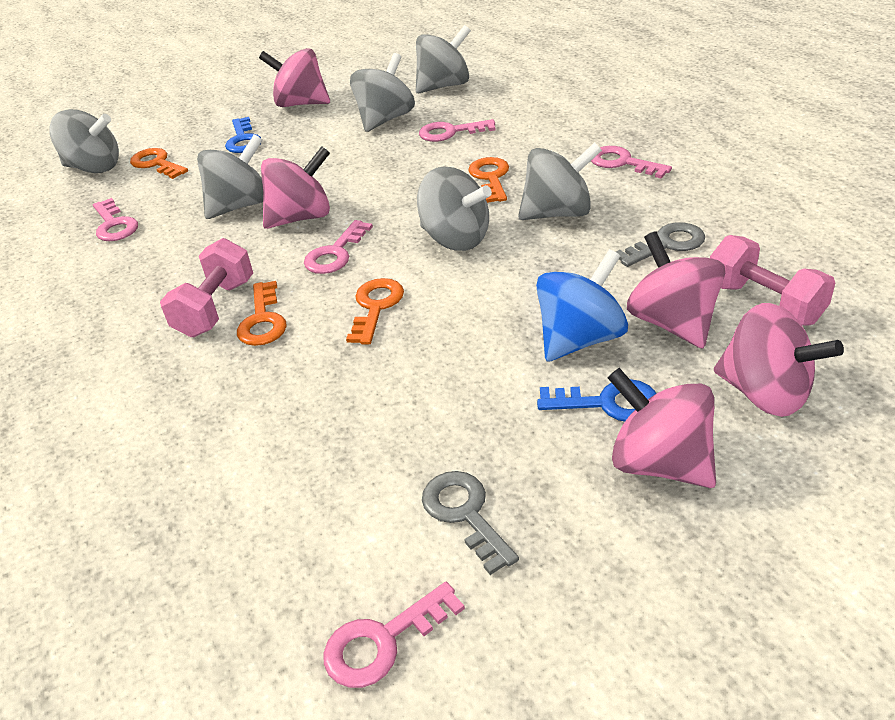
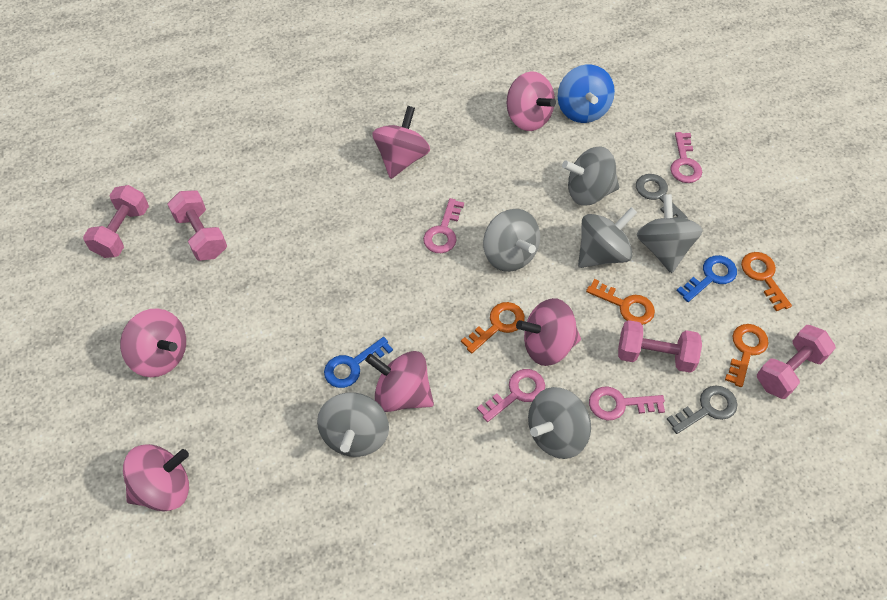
pink dumbbell: [160,238,253,337] [710,235,835,326] = 2 -> [83,185,149,258] [168,190,227,261] [618,320,702,373] [757,325,836,399] = 4
pink key: [93,198,138,241] [304,220,373,274] [323,582,465,688] [419,119,496,142] [591,146,672,178] = 5 -> [423,198,464,253] [477,369,545,422] [589,386,665,421] [670,132,702,183] = 4
pink spinning top: [259,48,330,107] [261,146,330,229] [608,368,716,488] [627,231,725,349] [714,303,844,417] = 5 -> [120,308,186,377] [123,444,189,511] [365,351,434,412] [373,106,430,179] [506,71,556,131] [516,298,581,366] = 6

